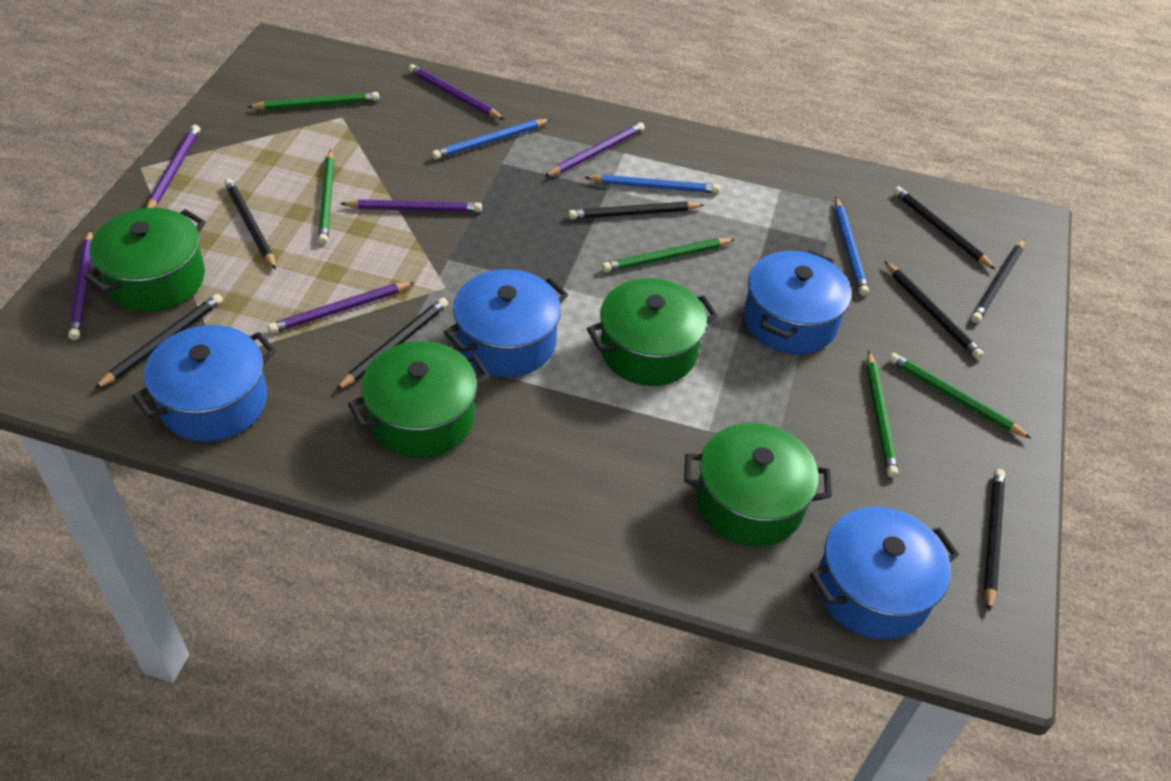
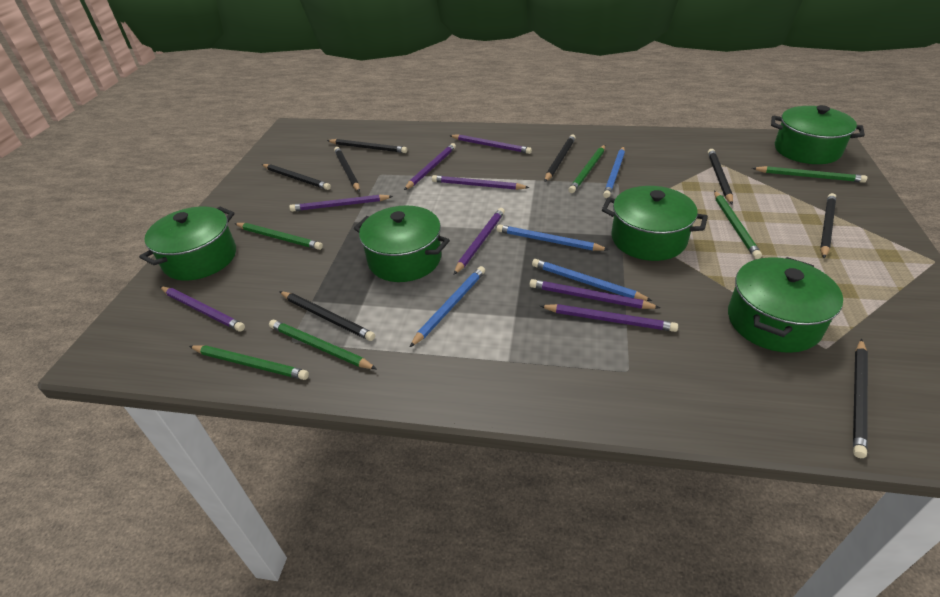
blue pencil: [432,119,551,160] [584,174,720,193] [835,197,869,296] = 3 -> [410,266,485,347] [497,224,609,251] [532,259,652,301] [603,146,625,198] = 4
blue pot: [132,325,276,442] [444,269,568,377] [744,250,852,354] [810,507,959,640] = 4 -> none = 0
green pencil: [247,92,379,110] [318,150,334,244] [602,238,735,272] [866,351,898,477] [889,353,1031,438] = 5 -> [189,345,309,380] [234,223,323,250] [269,320,376,369] [568,145,605,193] [714,191,762,259] [752,166,867,183] = 6
green pot: [84,208,206,312] [348,341,490,458] [587,278,718,386] [684,423,832,547] = 4 -> [139,207,236,281] [354,206,450,282] [602,186,708,261] [728,257,843,353] [771,105,865,164] = 5
purple pencil: [68,230,93,340] [146,125,200,208] [268,282,415,334] [340,199,482,212] [408,64,505,120] [544,122,645,177] = 6 -> [160,287,245,331] [289,194,393,212] [404,143,456,190] [432,175,530,190] [449,134,532,154] [454,208,505,275] [530,279,660,309] [540,304,678,332] = 8

